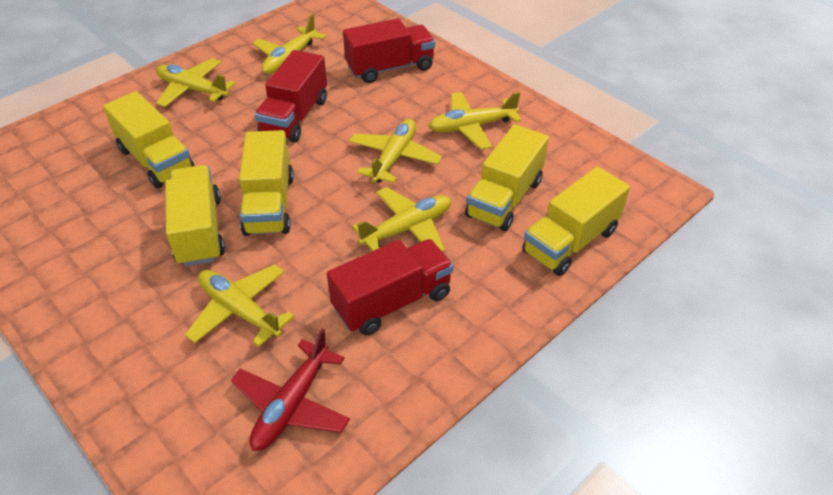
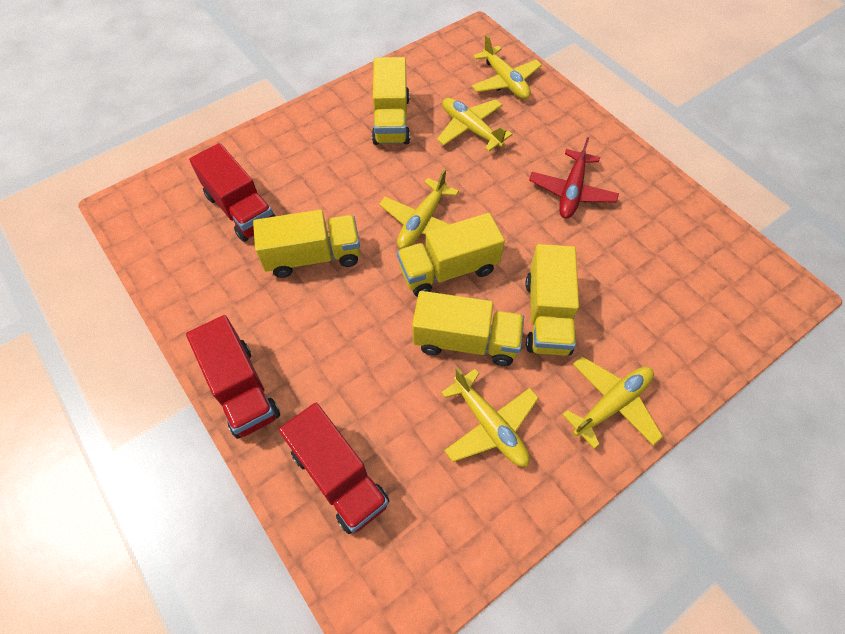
yellow plane: [156,58,236,107] [185,264,294,347] [253,14,326,74] [349,119,442,183] [352,187,451,252] [429,92,521,150] = 6 -> [379,169,459,249] [437,98,513,152] [441,367,539,467] [472,34,542,99] [562,356,663,449] = 5

